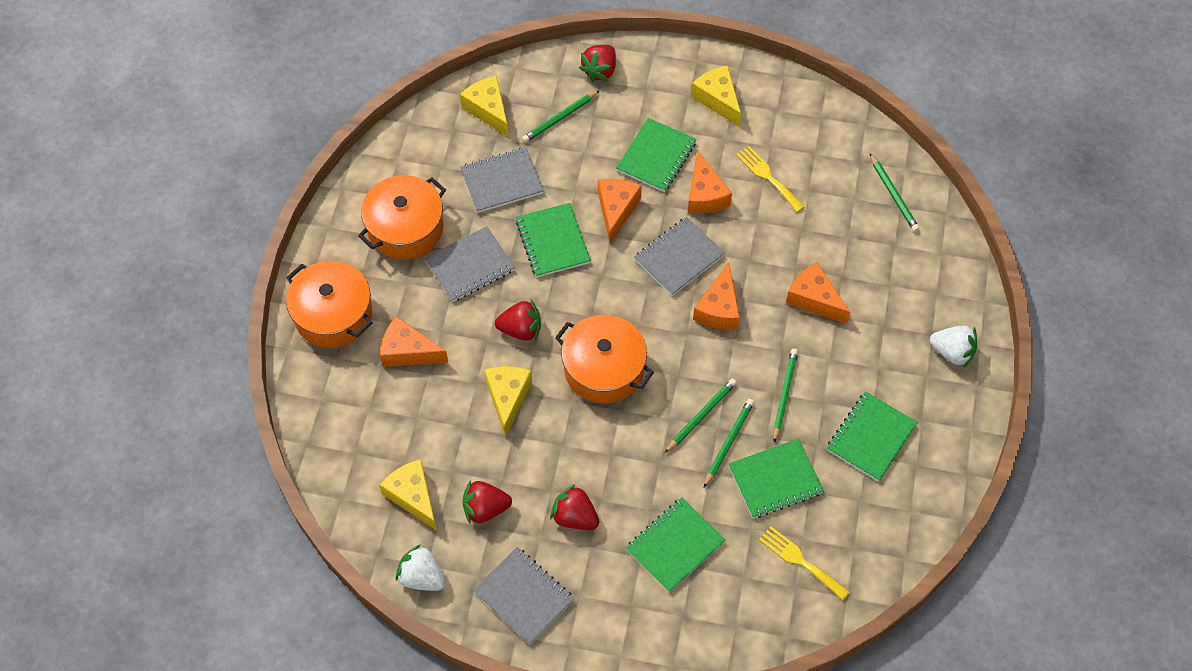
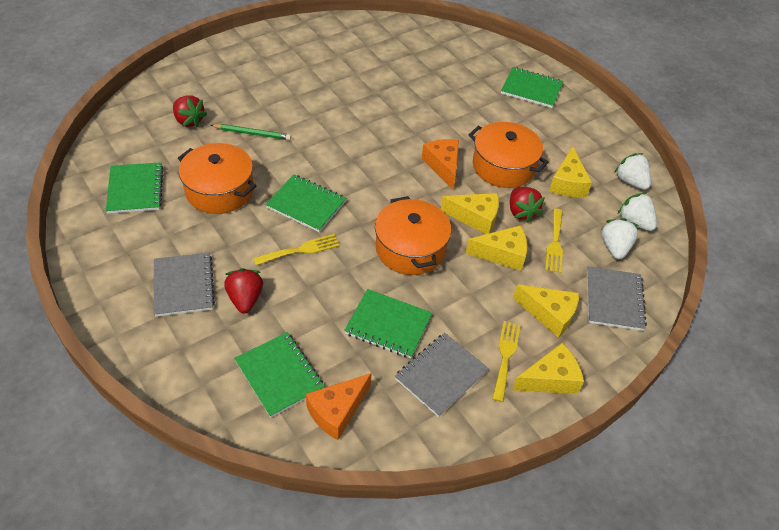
green pencil: [522,90,600,143] [665,379,737,453] [704,399,754,487] [773,348,798,443] [870,154,919,232] = 5 -> [210,124,291,140] = 1
grey notebook: [425,226,515,302] [460,147,544,213] [473,547,574,645] [634,217,725,296] = 4 -> [154,253,215,317] [395,333,489,417] [587,266,647,331] = 3
orange cheese: [380,316,448,367] [598,179,642,244] [688,149,732,214] [693,262,740,330] [786,262,850,324] = 5 -> [306,373,371,440] [422,139,459,190] = 2
red strawberry: [462,480,512,525] [495,300,541,341] [550,484,599,530] [579,45,616,82] = 4 -> [173,95,207,128] [224,268,263,314] [510,187,545,223] = 3
white strawberry: [396,544,446,591] [930,326,977,368] = 2 -> [601,218,639,259] [614,153,651,190] [618,192,657,231] = 3
yellow cheese: [379,459,437,531] [460,76,508,137] [484,366,532,437] [691,65,741,127] = 4 -> [441,193,499,234] [466,225,527,271] [512,343,584,394] [513,284,579,338] [549,146,592,197] = 5
yellow fork: [736,146,805,212] [759,526,850,600] = 2 -> [253,234,340,265] [492,321,521,402] [545,209,563,273] = 3

